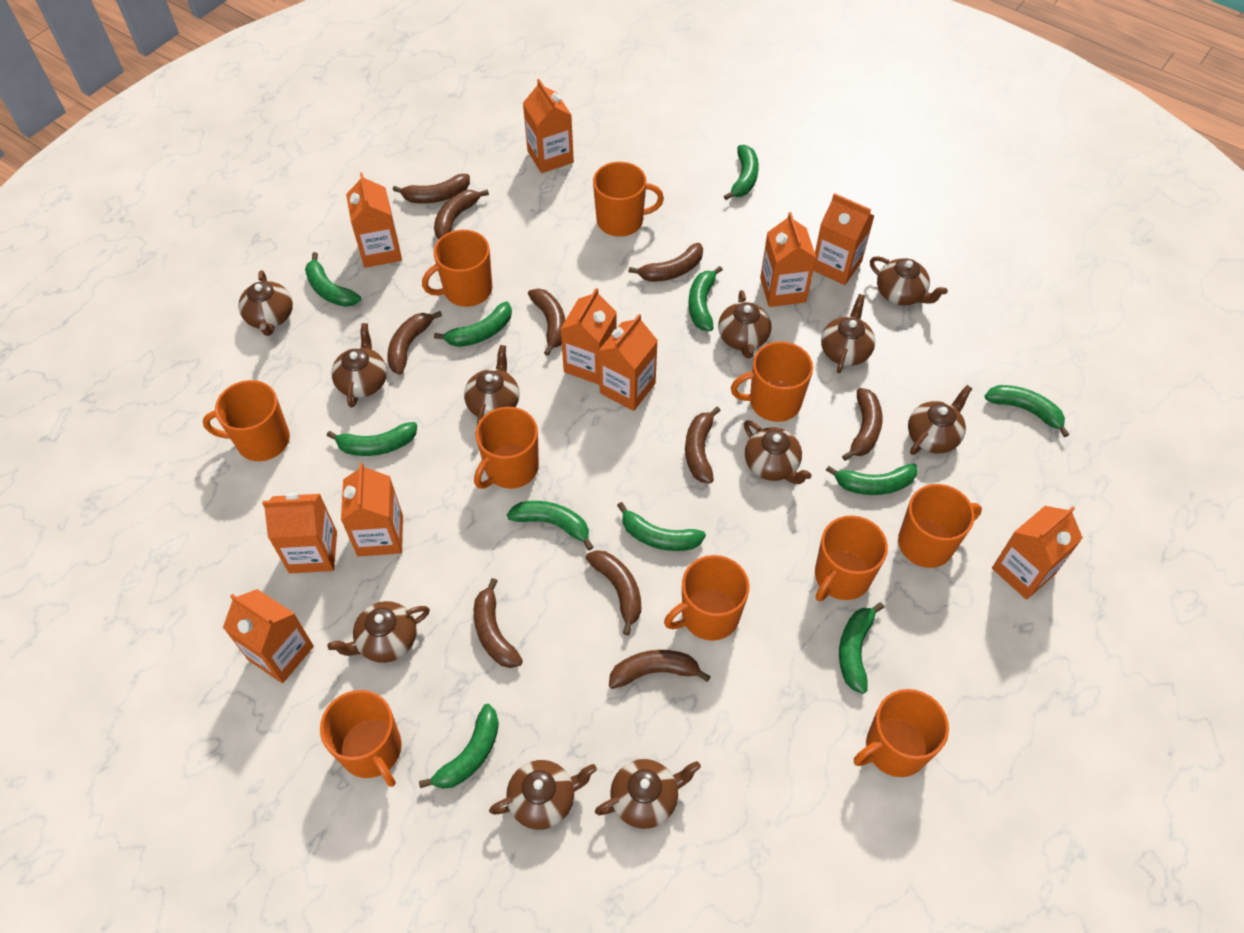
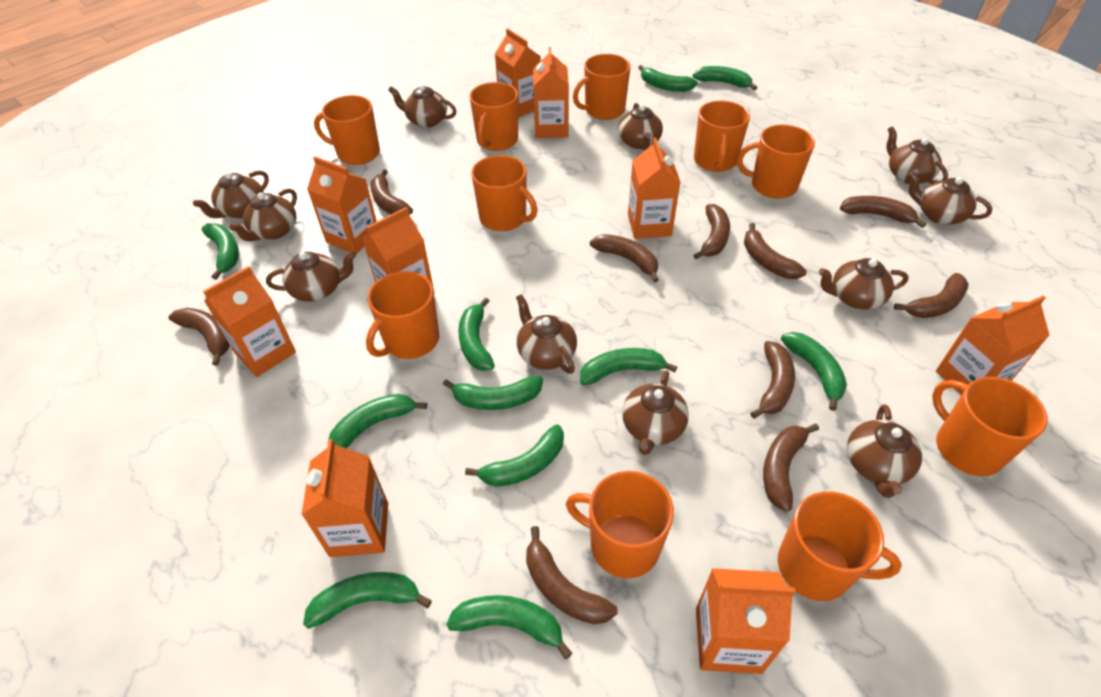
orange carton: [223,589,314,683] [262,493,337,573] [341,463,403,557] [346,172,402,268] [523,79,574,173] [561,288,617,385] [598,314,658,411] [760,212,816,307] [813,193,875,285] [992,506,1083,600] = 10 -> [203,266,296,377] [301,439,388,557] [307,156,377,254] [362,207,435,294] [495,28,541,118] [533,47,569,138] [628,137,680,239] [696,568,795,674] [936,295,1049,395] = 9

